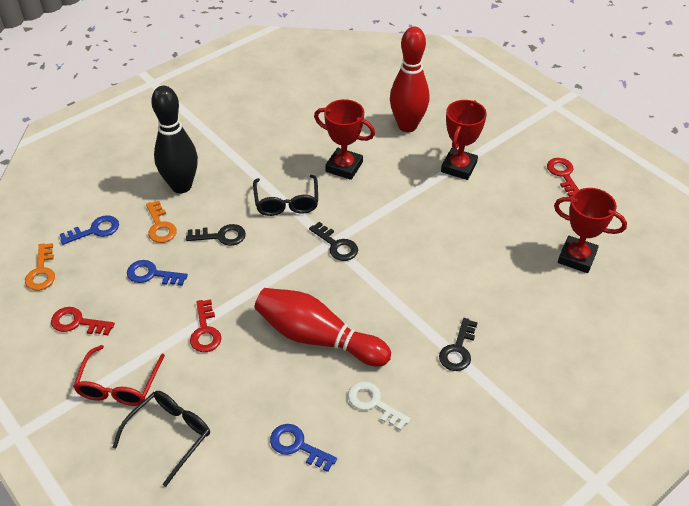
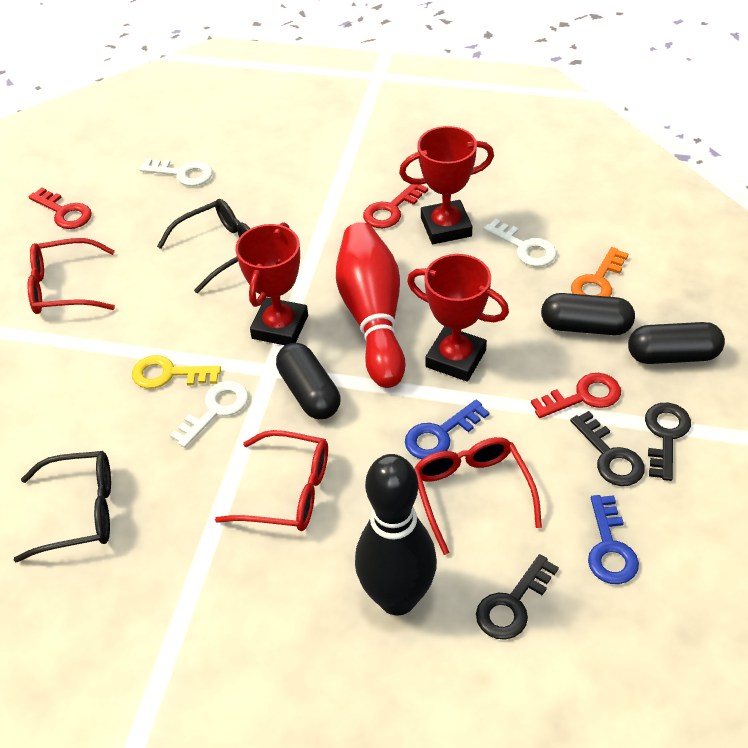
black capsule: none = 0 -> [276,343,340,419] [541,293,635,335] [628,322,725,364] = 3
blue key: [60,215,119,245] [127,260,188,286] [270,424,337,472] = 3 -> [405,400,489,459] [588,495,639,584] = 2
orange key: [25,243,55,290] [146,201,177,243] = 2 -> [571,247,628,297] = 1
red bowling pin: [255,288,391,366] [390,27,429,132] = 2 -> [336,222,405,388] = 1
red glasses: [73,345,165,406] = 1 -> [28,238,115,314] [215,430,328,531] [414,437,542,555] = 3
white key: [348,381,411,431] = 1 -> [139,158,213,186] [170,381,248,448] [483,219,557,267] = 3
yellow key: none = 0 -> [132,355,221,389] = 1

